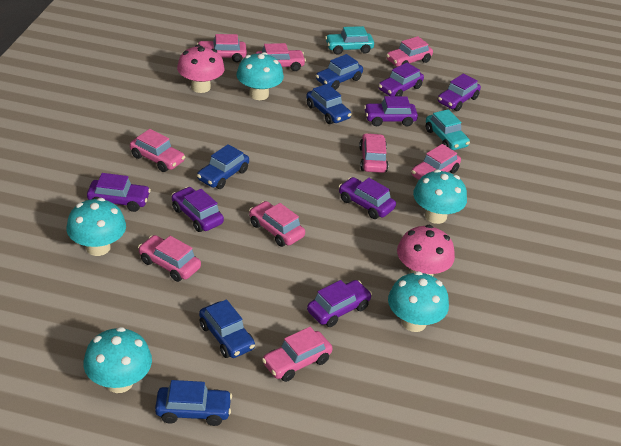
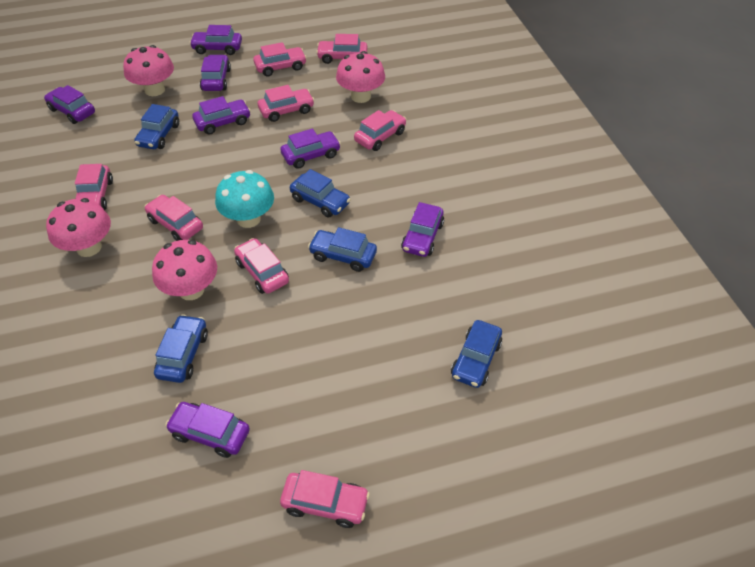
pink car: [130,129,185,172] [138,235,201,282] [197,34,247,62] [249,201,305,247] [255,43,306,71] [262,327,333,382] [359,133,388,173] [386,36,433,67] [411,144,461,180] = 9 -> [75,164,113,210] [145,195,203,241] [234,238,289,294] [253,42,307,77] [258,85,315,122] [280,470,370,528] [316,34,367,64] [354,110,406,151] = 8
pink mushroom: [177,45,225,93] [397,225,455,276] = 2 -> [46,198,111,257] [123,45,174,96] [152,240,217,300] [336,51,385,103] = 4
turquoise car: [325,26,374,55] [426,109,470,150] = 2 -> none = 0
turquoise mushroom: [66,198,126,256] [83,327,152,393] [236,52,284,100] [388,271,449,332] [413,169,467,224] = 5 -> [215,170,274,228] = 1

